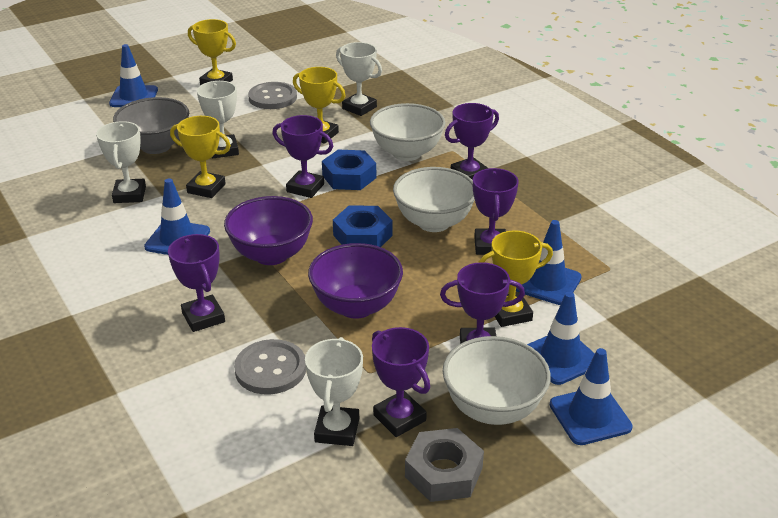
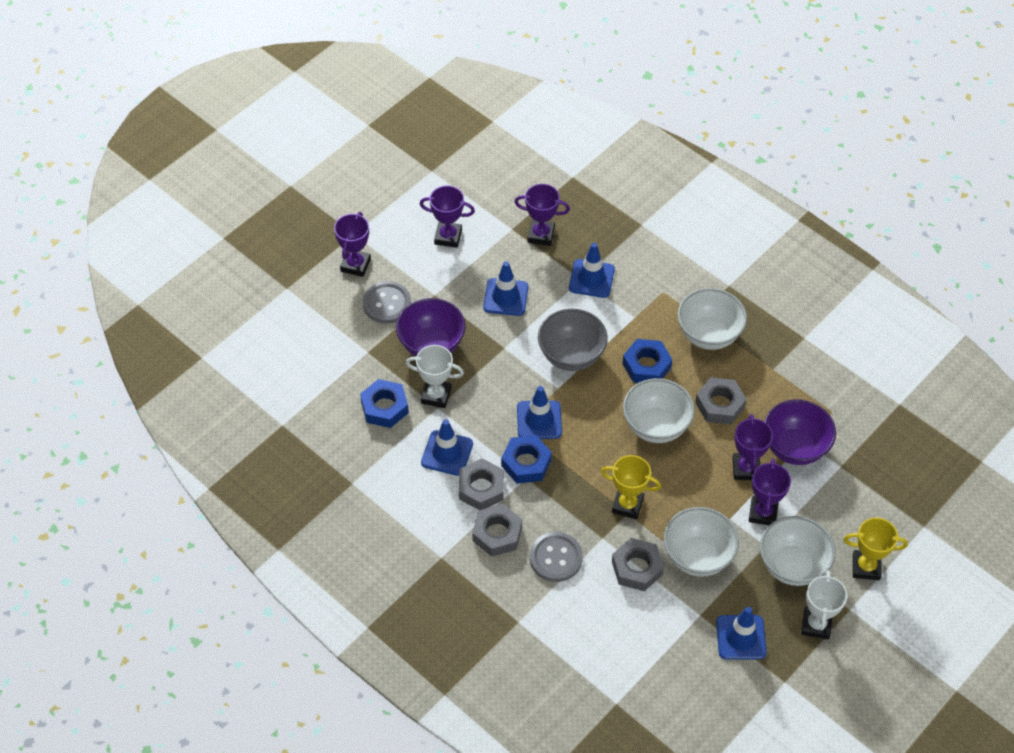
blue nut: [322,150,376,190] [333,206,393,247] = 2 -> [360,379,409,428] [501,435,552,484] [622,339,672,383] = 3
grey nut: [405,428,484,502] = 1 -> [459,458,504,510] [472,504,522,557] [612,538,664,591] [695,377,746,424] = 4
purple trophy: [168,234,225,332] [272,115,333,198] [372,327,430,437] [440,262,525,344] [445,103,499,180] [473,168,519,255] = 6 -> [334,212,371,277] [420,185,475,248] [514,184,570,246] [733,414,773,480] [749,459,791,525] = 5
white bowl: [370,103,446,161] [393,167,475,232] [443,336,551,425] = 3 -> [623,378,695,443] [664,507,739,577] [678,288,747,350] [760,516,835,586] = 4
white trophy: [96,121,146,203] [197,81,239,158] [305,337,363,446] [336,42,382,116] = 4 -> [406,345,464,408] [802,571,847,639] = 2
yellow trophy: [170,116,231,198] [188,19,236,85] [293,67,346,144] [478,231,553,327] = 4 -> [601,455,661,519] [844,518,908,580] = 2

